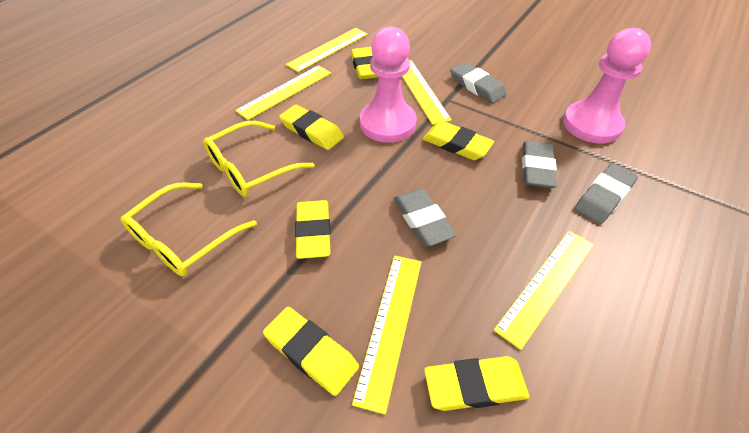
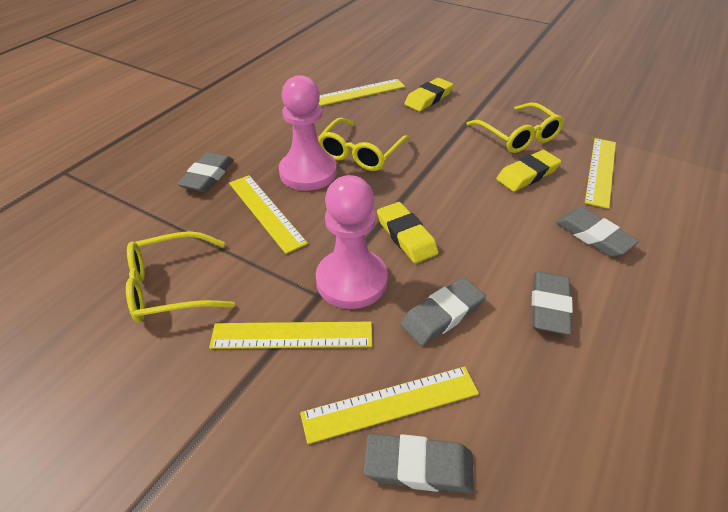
grey eraser: [393,188,457,246] [450,62,507,103] [522,141,557,188] [575,163,638,224] = 4 -> [177,152,234,192] [364,433,474,494] [401,277,486,346] [532,271,573,335] [556,207,639,257] = 5
yellow eraser: [263,307,359,396] [279,105,344,150] [295,200,331,259] [351,47,379,79] [423,121,494,160] [424,356,529,411] = 6 -> [377,202,438,263] [404,78,453,111] [496,150,561,191] = 3
yellow glasses: [120,183,257,276] [203,121,314,197] = 2 -> [126,231,235,322] [318,118,410,171] [466,103,564,153] = 3

